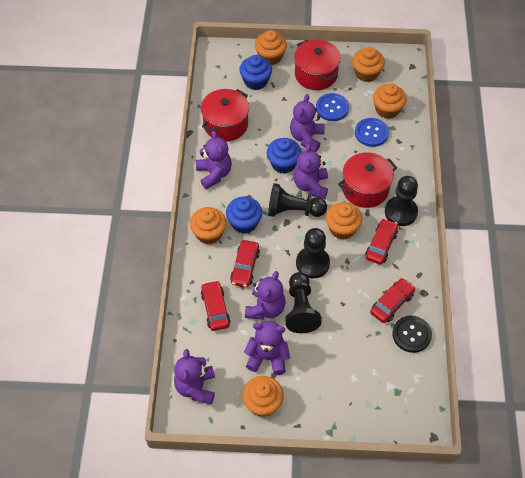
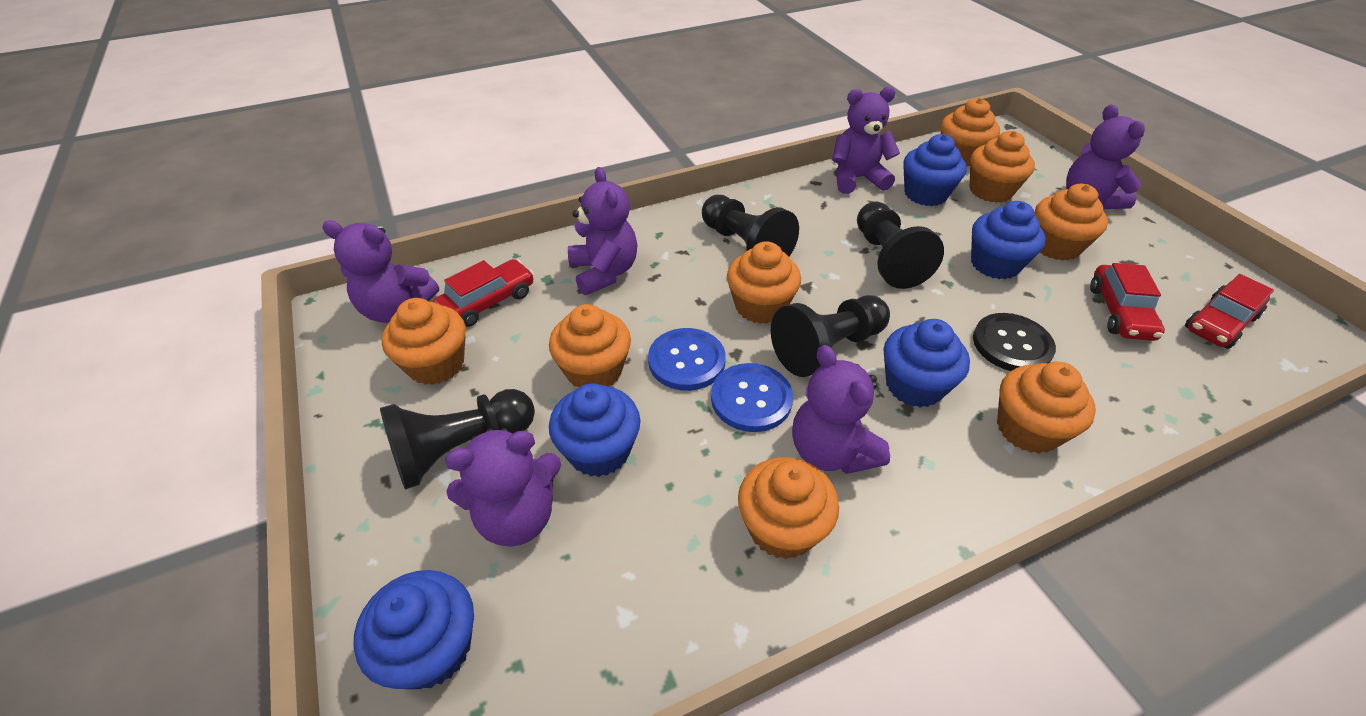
blue cupcake: [226,197,262,234] [239,55,272,90] [267,138,302,173] = 3 -> [353,570,474,689] [549,383,641,477] [884,319,970,408] [903,134,967,206] [971,201,1046,279] = 5
orange cupcake: [190,207,227,244] [242,376,284,417] [255,30,287,65] [326,202,362,239] [352,47,385,82] [373,83,407,119] = 6 -> [382,298,466,385] [549,304,631,388] [727,241,801,324] [738,457,839,559] [941,98,1000,166] [970,131,1035,203] [997,362,1096,453] [1034,184,1108,261] = 8
red car: [201,280,230,331] [230,240,260,287] [365,218,398,265] [370,278,416,323] = 4 -> [433,259,534,327] [1090,263,1165,341] [1185,274,1274,349] = 3
red pot: [201,89,249,142] [294,40,341,90] [338,152,397,208] = 3 -> none = 0

